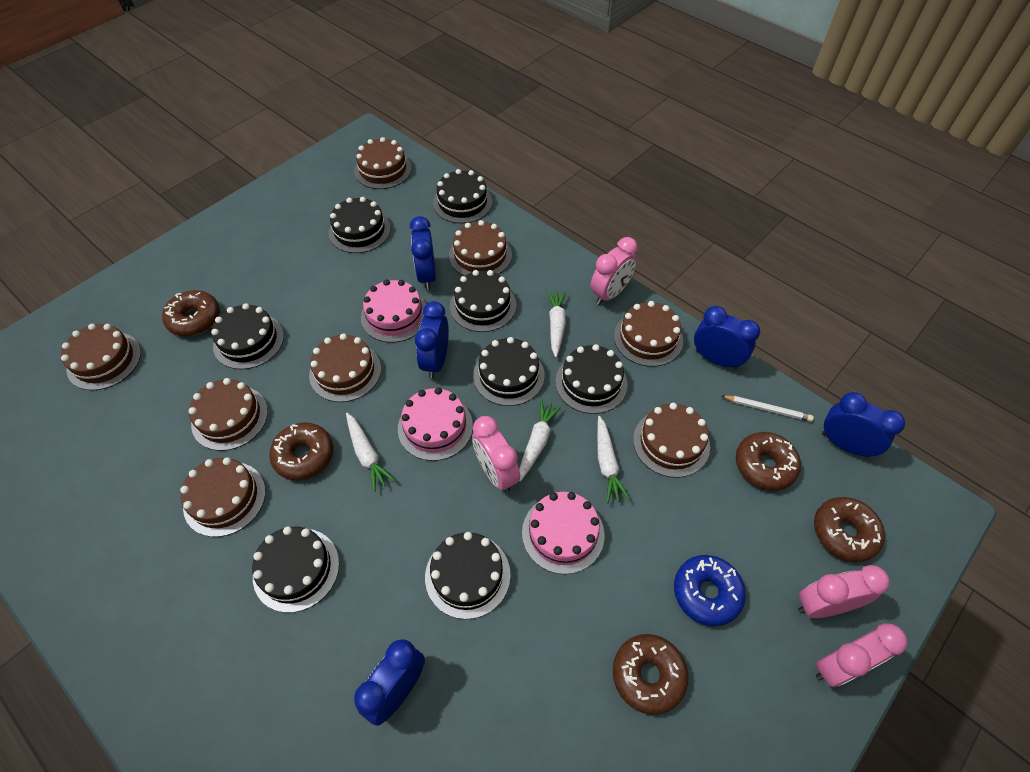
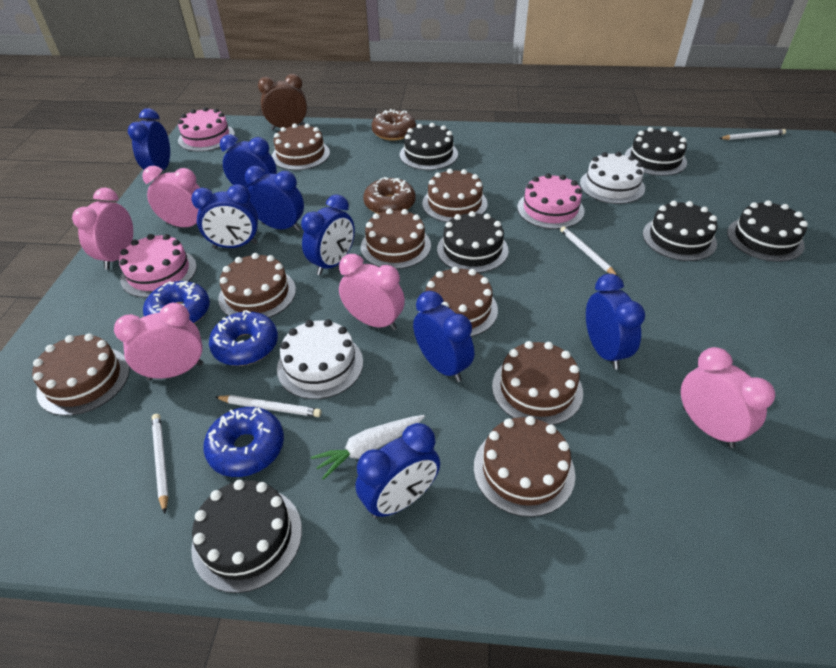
black cake: [211,303,284,369] [252,526,339,613] [329,197,391,253] [425,532,511,619] [433,169,492,223] [450,270,516,332] [473,337,545,406] [555,344,628,414] = 8 -> [191,480,302,593] [400,123,458,170] [437,211,509,273] [625,127,687,176] [643,201,718,261] [727,200,808,262] = 6
blue clock: [354,639,425,726] [410,216,436,290] [415,301,449,379] [694,306,760,369] [822,392,905,458] = 5 -> [128,108,170,179] [191,184,258,249] [220,134,277,189] [245,166,304,231] [301,194,355,275] [356,423,440,518] [413,291,474,382] [586,274,645,369] = 8
blue donut: [674,555,746,626] = 1 -> [143,281,210,324] [203,407,284,477] [209,310,278,366] = 3
brown clock: none = 0 -> [258,74,307,130] = 1
brown donut: [162,290,220,336] [269,422,333,480] [613,634,689,715] [736,432,801,491] [814,497,885,562] = 5 -> [363,177,416,214] [371,109,416,141] = 2
pink clock: [472,416,520,492] [590,237,638,305] [798,565,890,618] [816,623,908,687] = 4 -> [72,187,133,269] [114,303,203,381] [142,166,200,227] [339,254,405,331] [681,347,775,448] = 5
white cake: none = 0 -> [277,319,363,399] [580,152,645,204] = 2
white carrot: [346,413,396,492] [519,399,562,482] [547,290,566,358] [597,416,630,503] = 4 -> [311,415,425,480] = 1
white pencil: [722,395,814,422] = 1 -> [152,414,169,514] [215,395,321,417] [560,226,617,275] [719,129,786,140] = 4

